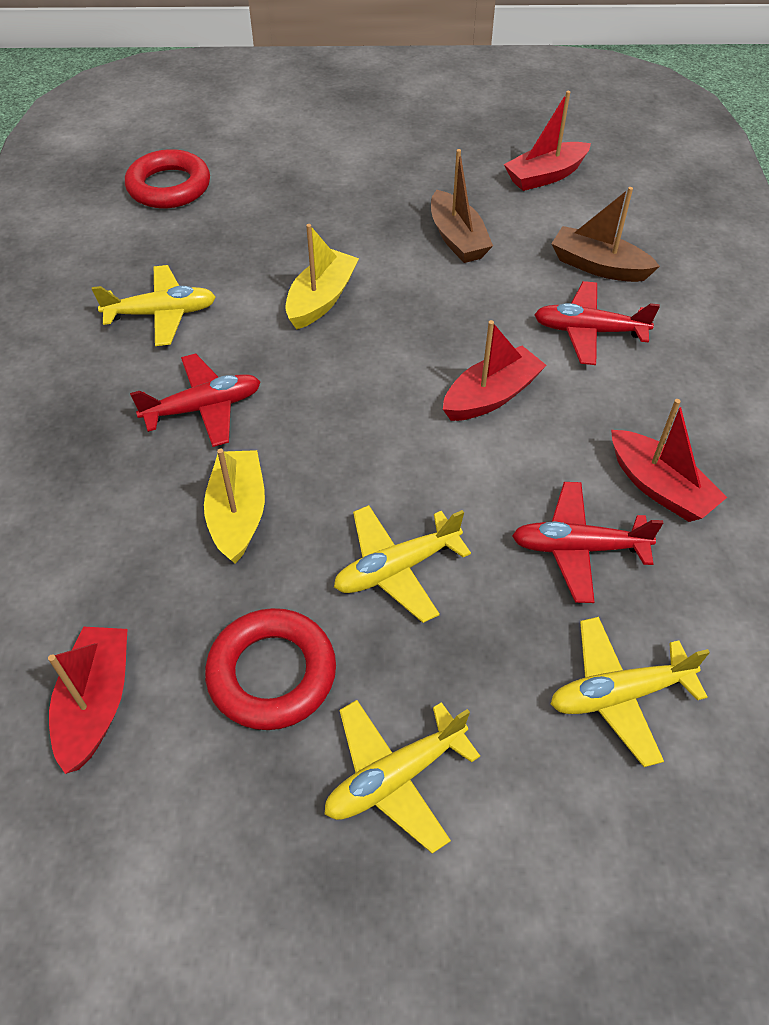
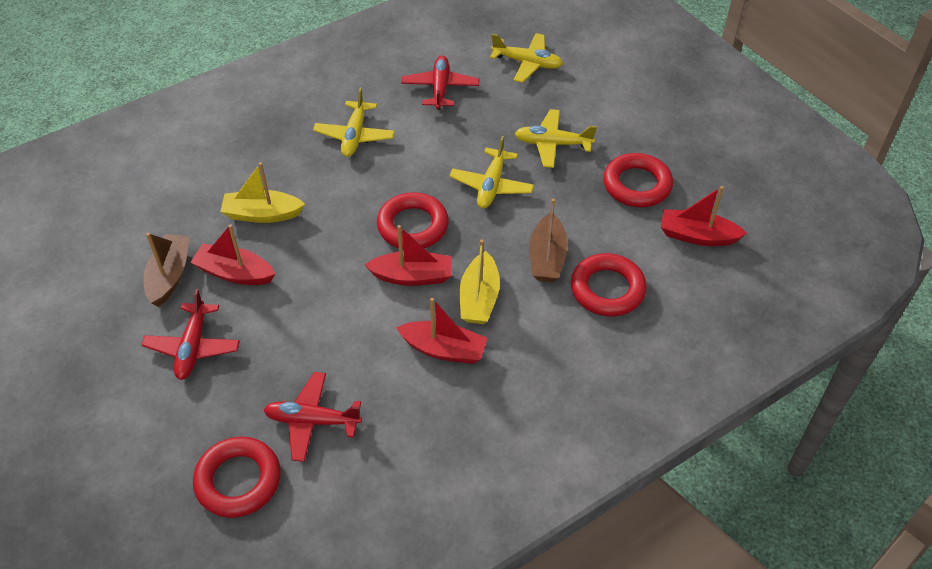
red ring: [125,149,210,208] [205,608,336,730] = 2 -> [193,437,281,518] [377,192,449,250] [571,253,647,316] [603,153,673,207] = 4

